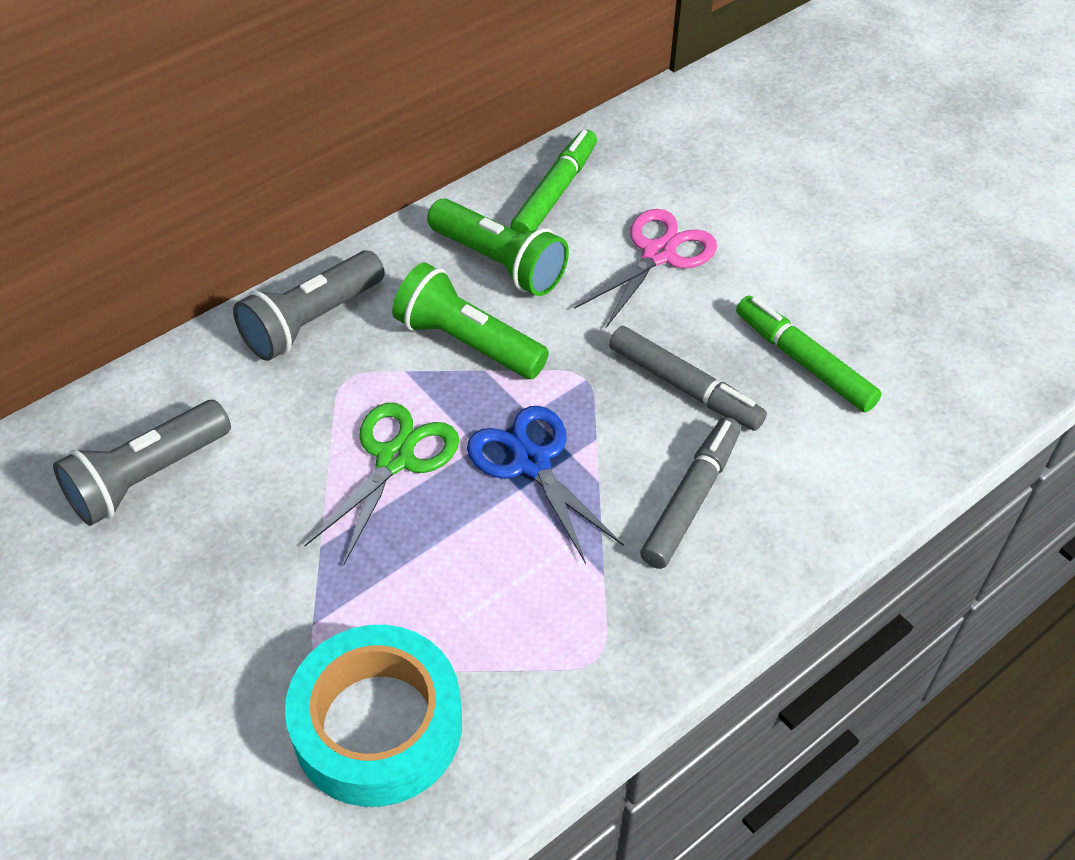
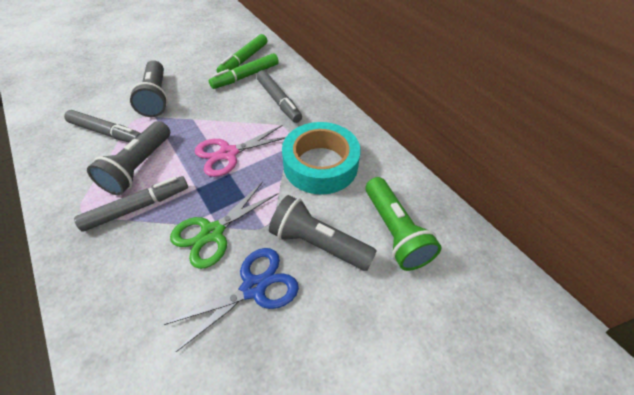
green flashlight: [392,262,549,379] [427,199,569,296] = 2 -> [365,177,441,271] = 1
grey flashlight: [53,400,231,526] [233,250,385,361] = 2 -> [87,121,170,195] [130,60,168,117] [269,195,377,271] = 3
grey marker: [609,326,767,431] [640,417,741,569] = 2 -> [64,110,141,143] [74,176,188,232] [257,70,302,123] = 3

